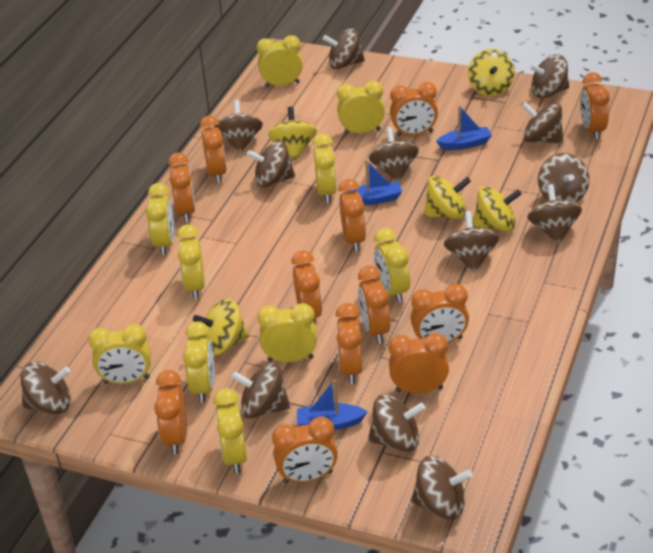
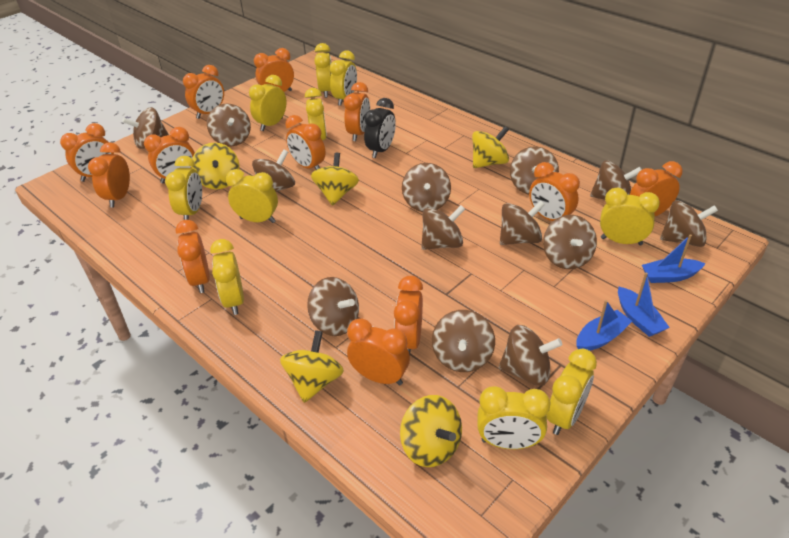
black clock: none = 0 -> [364,98,396,158] = 1

